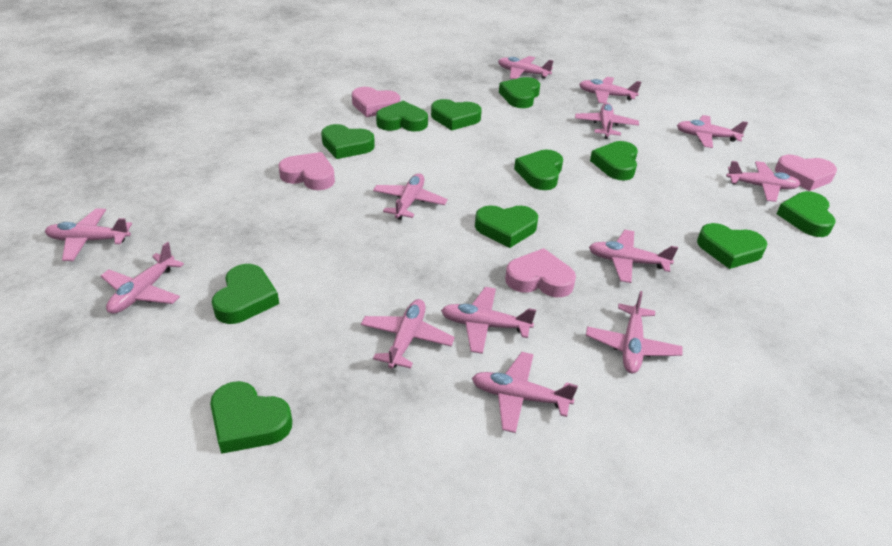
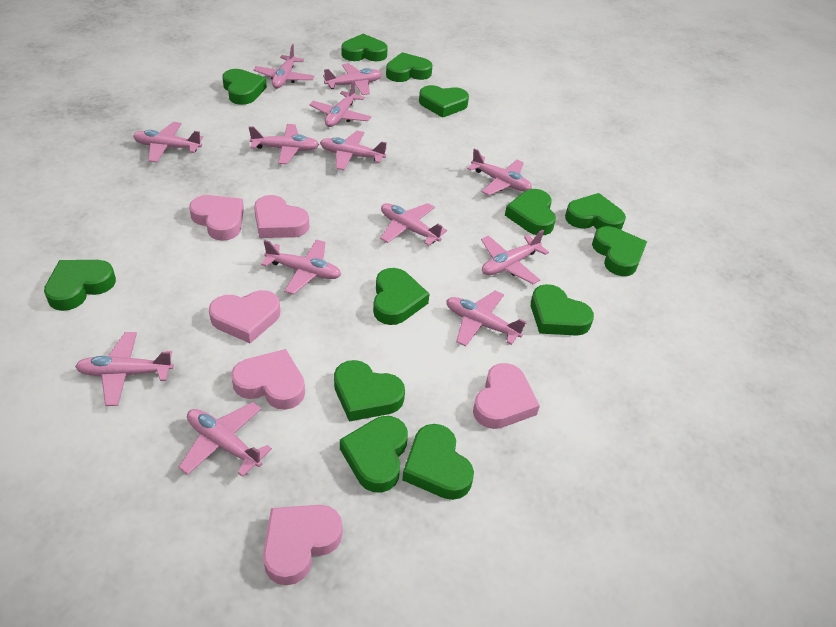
green heart: [210,381,292,454] [212,264,279,324] [321,124,375,159] [376,101,428,132] [431,99,482,131] [475,205,538,248] [499,77,540,108] [514,150,563,190] [590,141,638,181] [697,223,767,269] [776,191,836,237] = 11 -> [44,260,116,311] [222,69,267,105] [334,360,405,422] [340,416,408,493] [341,34,388,61] [373,268,429,325] [386,52,433,82] [402,424,474,500] [419,85,469,118] [505,189,556,235] [531,284,594,336] [565,193,626,230] [592,226,647,276] = 13
pink heart: [279,152,335,190] [352,87,400,117] [505,248,576,297] [775,155,837,191] = 4 -> [189,195,244,241] [209,290,280,343] [231,349,305,410] [254,195,309,238] [263,505,343,585] [473,363,540,429] = 6

